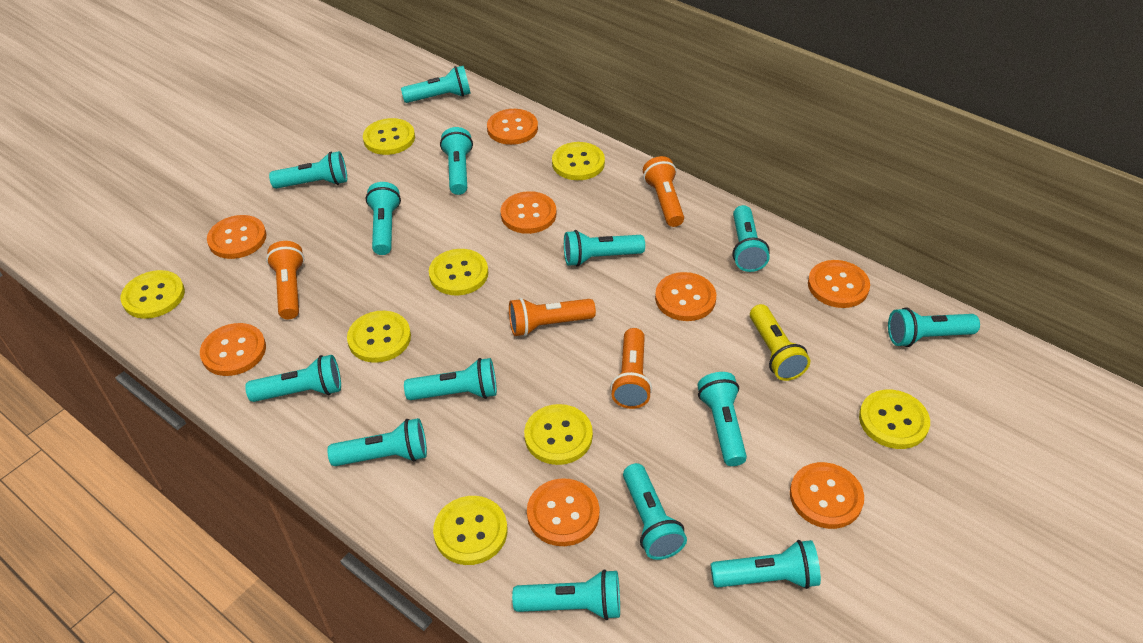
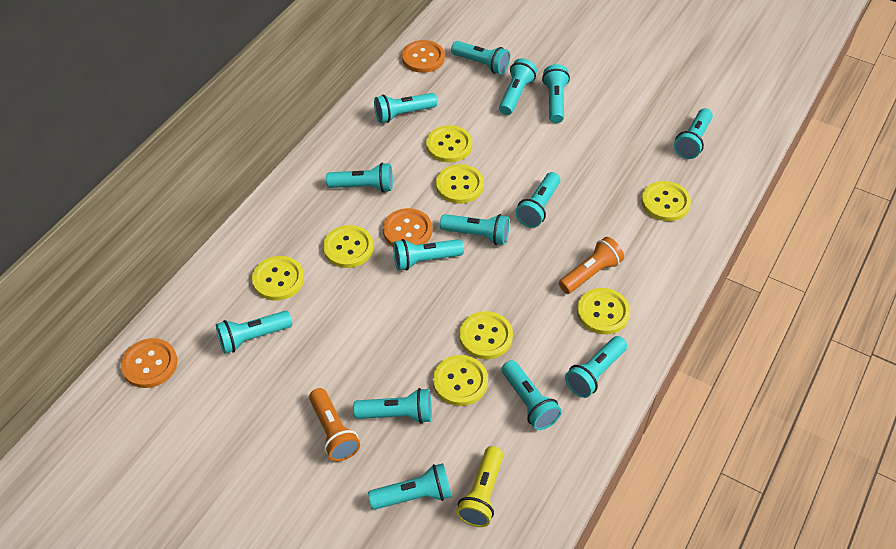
orange button: [200,323,266,376] [207,215,266,259] [487,109,538,145] [501,191,556,234] [527,478,599,546] [655,272,716,321] [790,462,864,529] [808,260,870,308] = 8 -> [121,338,177,388] [383,208,432,246] [402,40,445,73] = 3
orange flashlight: [266,241,304,319] [509,298,596,336] [610,328,652,409] [643,156,684,227] = 4 -> [309,388,360,461] [559,237,624,294] = 2

